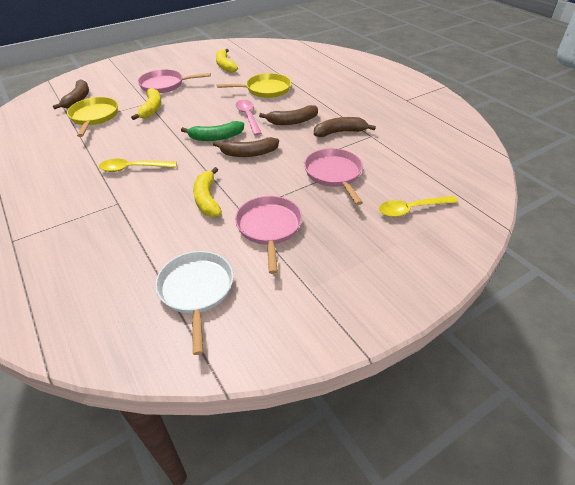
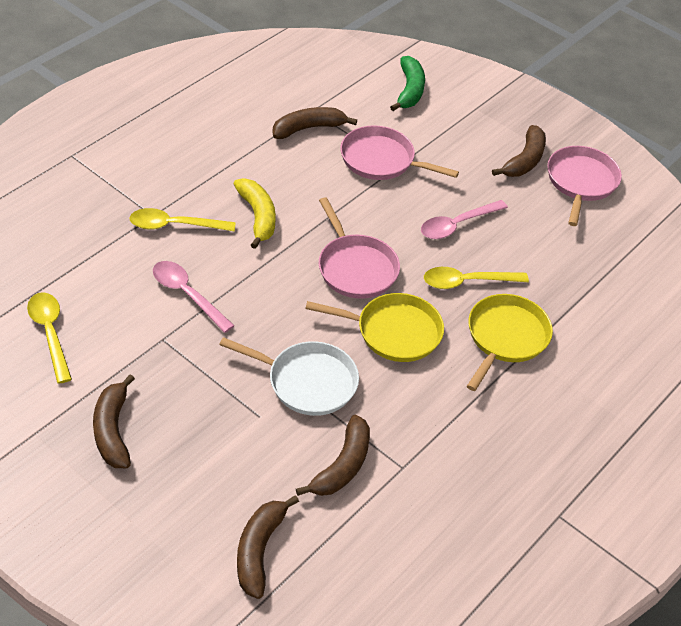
brown banana: [53,79,89,109] [213,137,279,157] [259,105,318,125] [314,117,376,137] = 4 -> [93,374,135,468] [237,495,299,599] [273,107,357,139] [296,415,370,496] [492,125,546,177] = 5
pink spoon: [236,100,262,135] = 1 -> [153,261,235,333] [421,200,508,239] = 2
yellow banana: [131,88,161,120] [193,167,222,217] [216,49,238,73] = 3 -> [234,178,276,249] = 1
yellow spoon: [99,159,177,172] [379,196,458,217] = 2 -> [27,292,72,384] [129,208,236,232] [424,267,529,289] = 3

